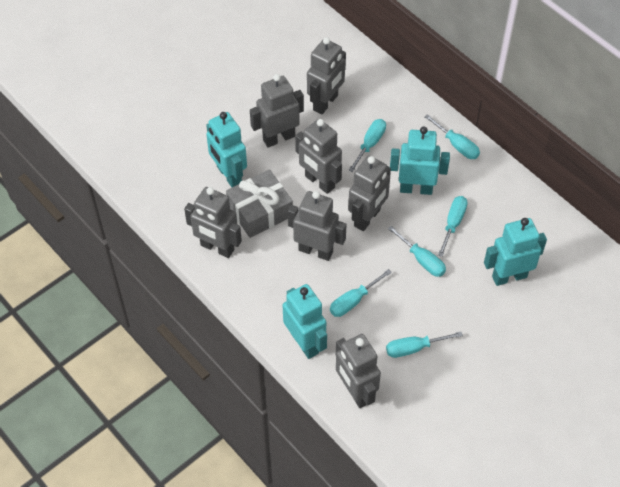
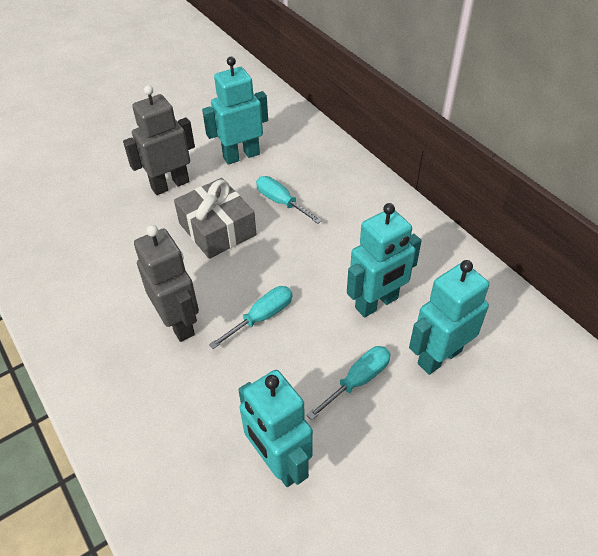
grey robot: [184,187,242,258] [250,74,304,148] [288,191,347,261] [295,119,342,194] [307,37,346,115] [336,334,381,408] [348,156,391,231] = 7 -> [123,85,195,195] [134,225,199,342] = 2
turquoise screwdriver: [330,269,392,317] [348,119,386,172] [386,332,463,358] [388,226,446,277] [424,114,480,159] [438,196,468,257] = 6 -> [209,286,292,349] [256,176,322,224] [307,346,391,420] = 3

